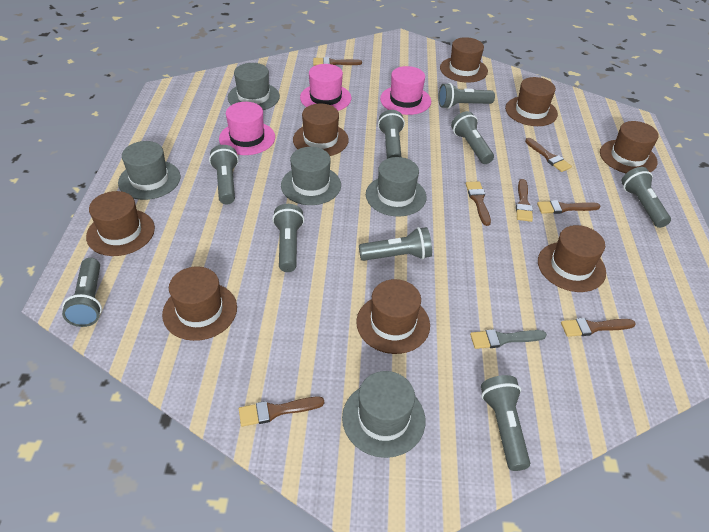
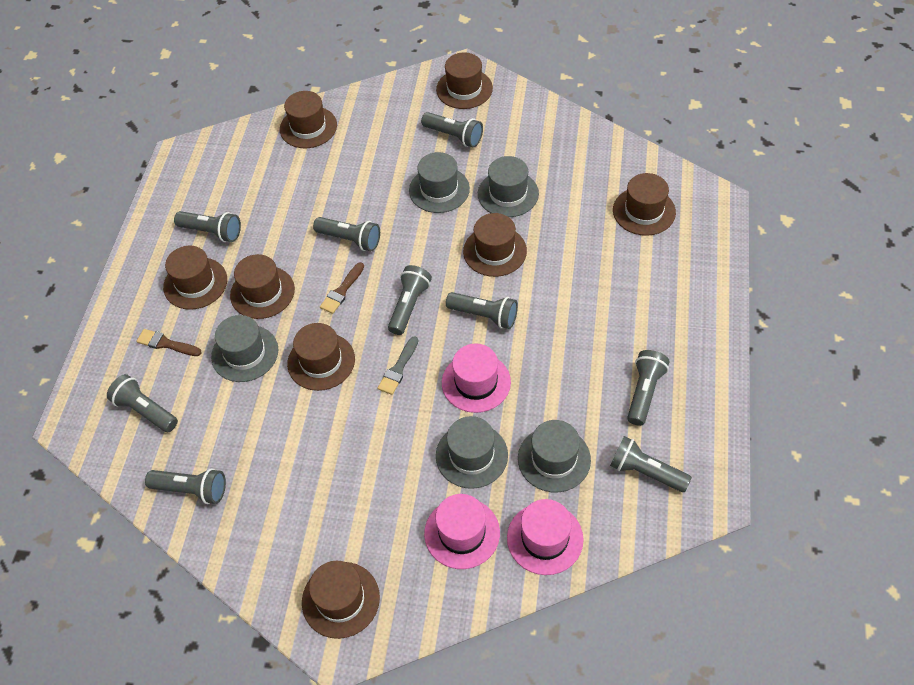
brown brush: [239,397,324,427] [313,57,362,66] [466,181,491,226] [516,179,533,222] [525,138,572,172] [537,200,600,214] [561,318,636,337] = 7 -> [136,329,202,356] [320,262,364,314] = 2

